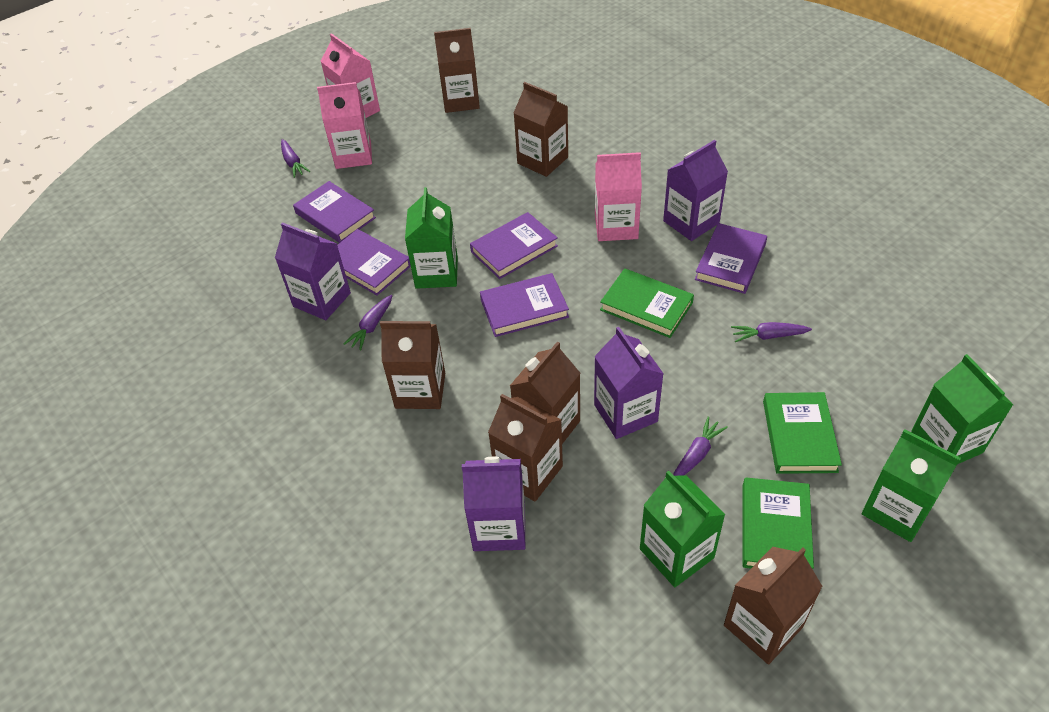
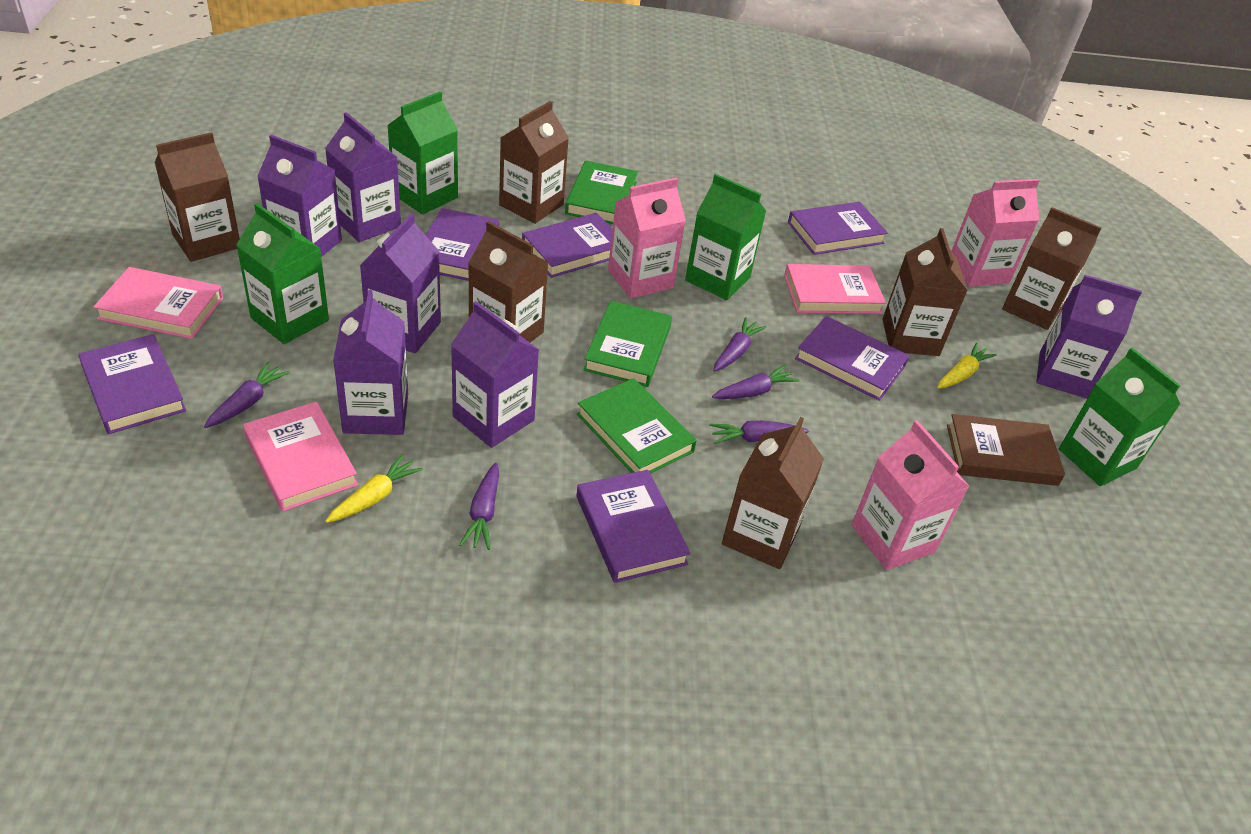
brown book: none = 0 -> [947,414,1065,486] = 1
pink book: none = 0 -> [93,267,223,339] [243,401,358,512] [784,264,886,314] = 3
purple book: [293,181,376,243] [337,229,411,296] [470,212,558,279] [480,273,569,337] [695,223,767,294] = 5 -> [78,334,186,434] [426,208,499,281] [522,213,612,278] [576,470,691,583] [788,202,888,255] [795,316,909,401] = 6
purple carrot: [281,139,310,178] [344,295,393,350] [673,417,728,476] [731,322,812,342] = 4 -> [204,362,290,428] [459,463,499,550] [710,420,809,444] [712,365,800,399] [713,317,767,372] = 5
purple carton: [275,222,351,320] [462,456,525,551] [594,327,664,439] [663,140,728,241] = 4 -> [257,135,342,257] [325,112,401,242] [333,290,408,435] [360,213,441,353] [451,301,539,448] [1036,275,1142,399] = 6
yellow carrot: none = 0 -> [325,454,423,523] [937,343,997,389] = 2

